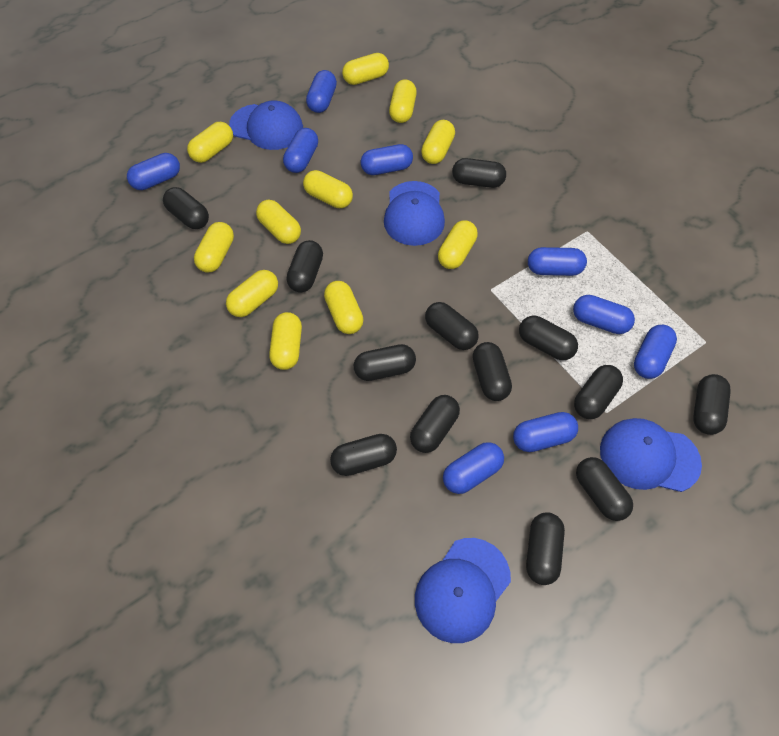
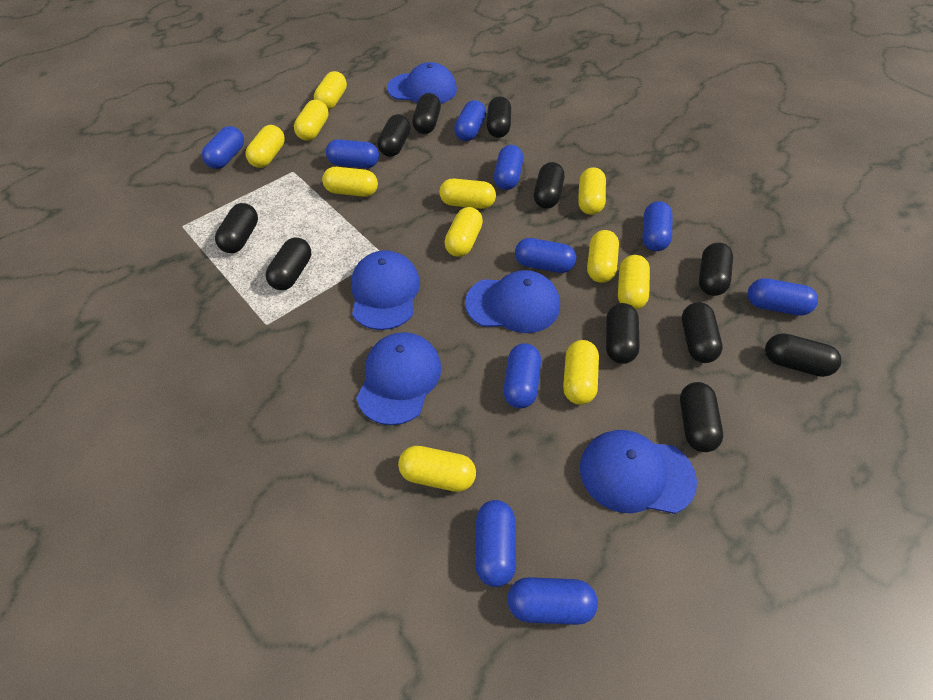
black capsule: [163,187,209,229] [287,240,323,293] [330,434,397,476] [354,344,416,381] [410,395,460,453] [425,302,479,350] [452,158,506,188] [473,342,512,401] [519,316,578,360] [526,512,565,585] [574,365,623,419] [576,457,633,521] [693,374,731,435] = 13 -> [215,203,258,253] [266,238,311,290] [377,114,411,157] [412,93,441,134] [487,96,511,138] [534,162,564,209] [606,303,640,364] [680,382,723,452] [682,302,723,363] [699,243,733,296] [765,333,841,377] = 11
blue cap: [229,100,303,150] [384,181,445,246] [415,538,511,643] [600,418,702,492] = 4 -> [351,250,420,330] [356,332,442,425] [387,62,457,104] [465,270,560,333] [580,430,697,514] = 5
blue capsule: [127,153,180,190] [283,128,318,173] [306,70,337,113] [361,144,413,175] [443,442,504,494] [513,412,578,452] [528,247,587,276] [573,295,635,334] [634,325,677,379] = 9 -> [202,126,244,169] [326,139,379,168] [454,100,486,141] [475,500,516,587] [494,145,523,190] [503,343,541,409] [508,577,598,625] [515,238,577,273] [643,201,672,251] [747,278,818,316] = 10

